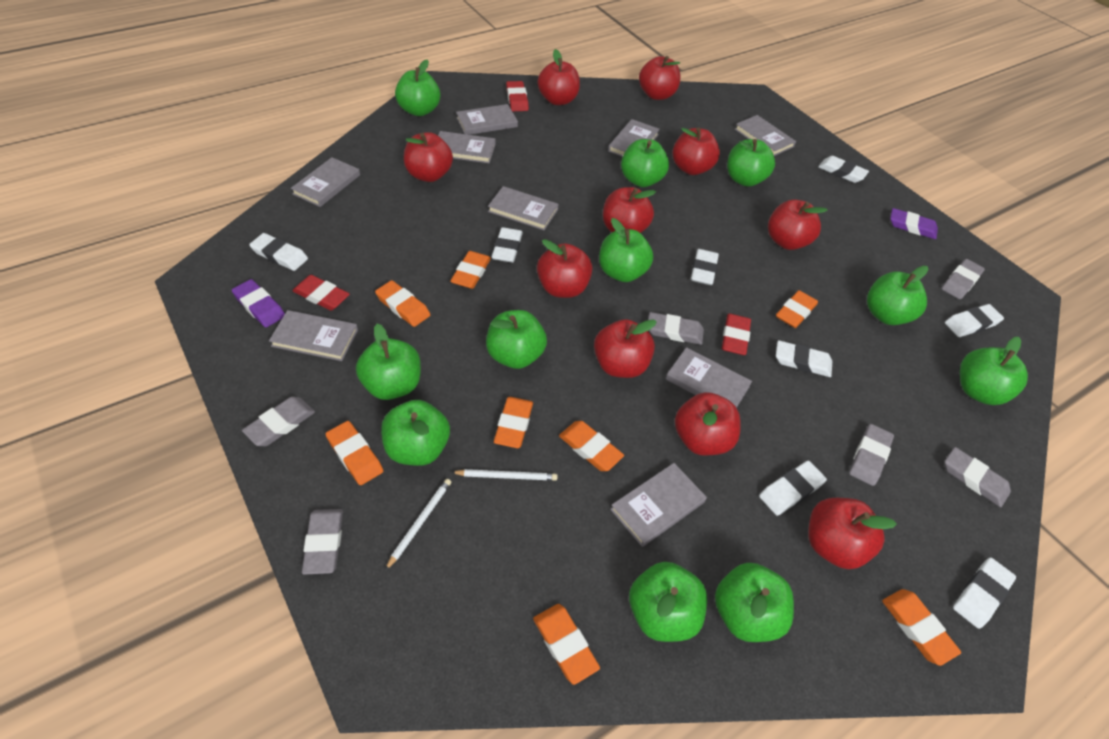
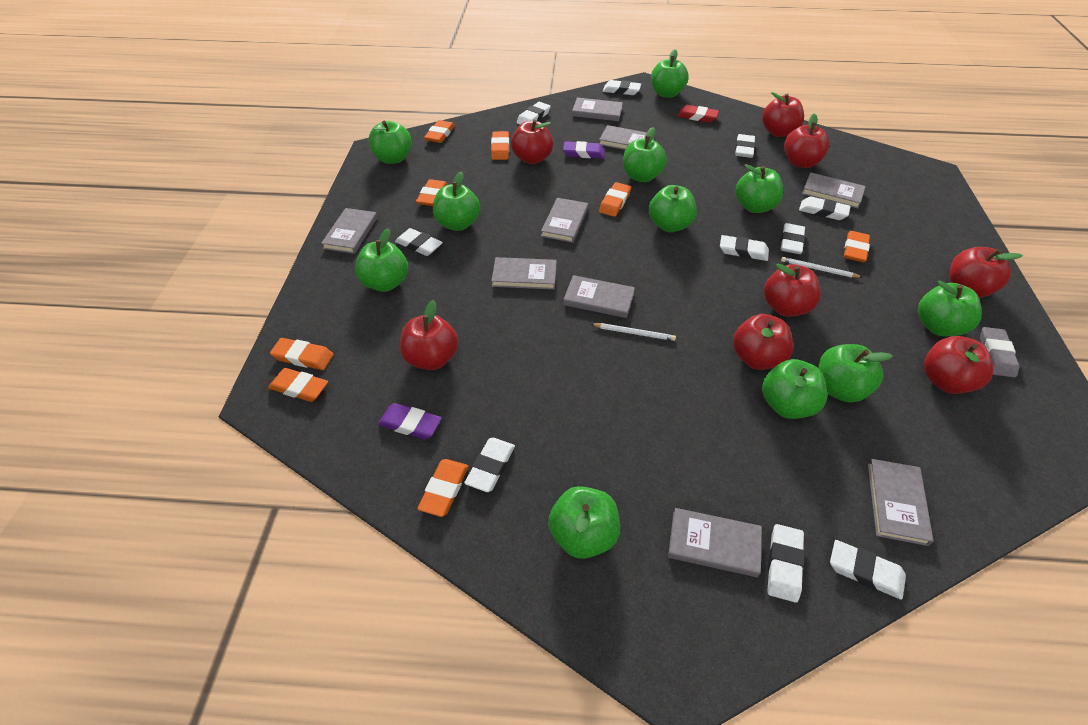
grey eraser: [242,397,315,446] [302,509,343,575] [648,312,704,345] [849,424,894,486] [942,259,985,299] [945,447,1011,507] = 6 -> [980,327,1019,378] = 1
red apple: [404,132,453,182] [537,49,580,105] [537,239,592,298] [594,319,657,378] [603,187,656,233] [639,56,681,100] [672,127,720,175] [675,392,741,456] [768,199,828,250] [808,498,897,569] = 10 -> [400,300,458,370] [511,120,553,164] [733,314,793,370] [762,92,804,137] [764,263,821,317] [784,114,830,168] [924,336,994,394] [950,247,1023,298] = 8
red eraser: [292,275,350,311] [506,81,529,111] [722,314,751,355] = 3 -> [678,105,719,123] = 1
white eraser: [249,233,308,271] [491,227,523,263] [691,249,719,285] [759,461,827,516] [776,340,832,377] [818,156,869,183] [945,304,1004,337] [953,557,1016,629] = 8 -> [395,228,443,256] [464,438,515,492] [517,102,551,125] [603,80,641,95] [720,235,769,261] [735,134,755,158] [767,524,805,603] [781,223,805,254] [799,196,851,220] [830,540,906,600] = 10

